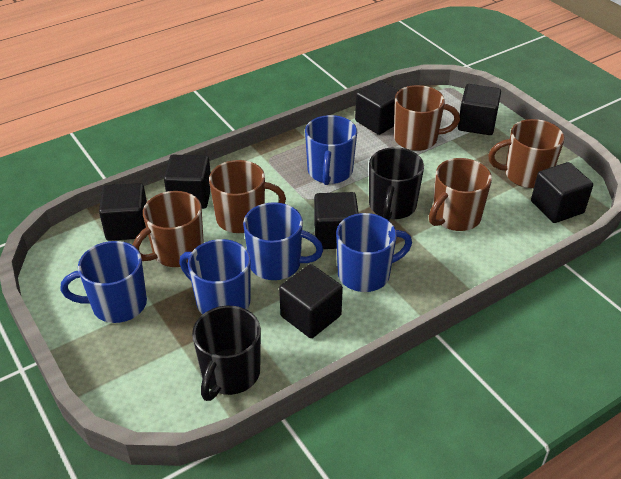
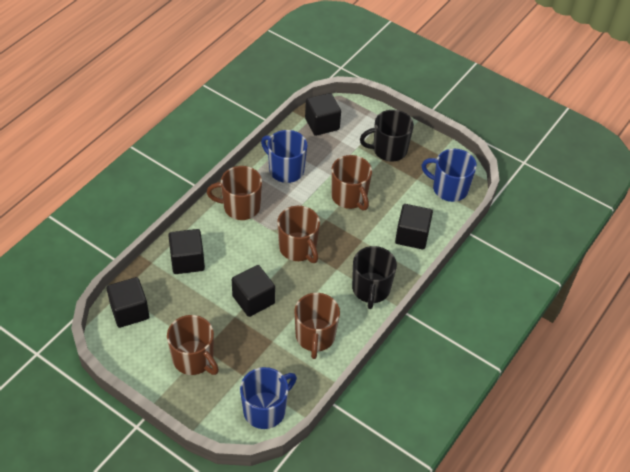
black cube: [99,183,147,241] [164,155,211,209] [279,264,343,338] [314,192,359,249] [355,80,399,135] [458,84,501,135] [531,162,593,223] = 7 -> [106,277,149,328] [168,229,205,274] [232,265,275,317] [305,93,341,136] [395,204,433,249] = 5
blue mug: [61,241,147,323] [179,239,251,315] [243,202,323,280] [305,115,357,185] [336,213,412,292] = 5 -> [240,367,297,429] [261,130,307,183] [422,149,477,202] = 3

